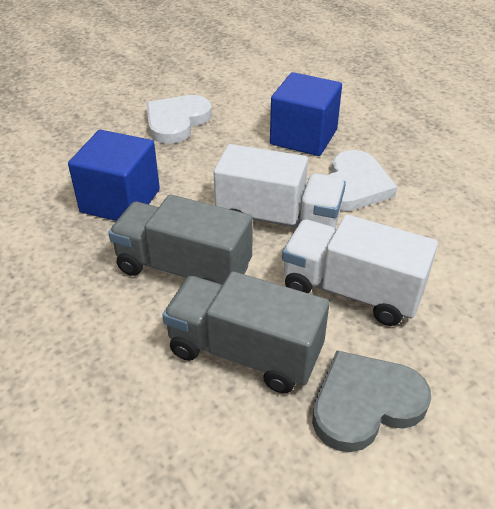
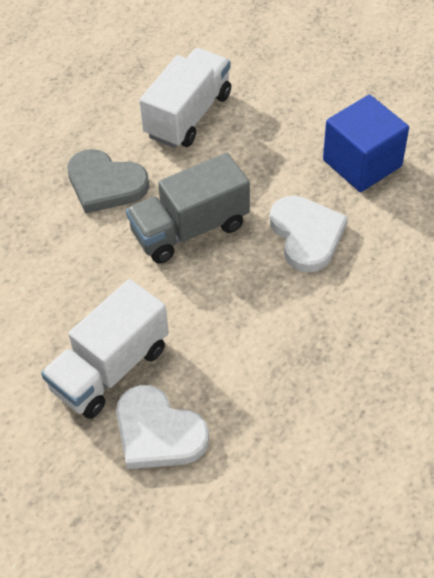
blue cube: [68,130,160,221] [270,72,342,156] = 2 -> [323,95,409,192] = 1
grey truck: [108,195,253,285] [162,271,330,393] = 2 -> [126,153,250,263] = 1

